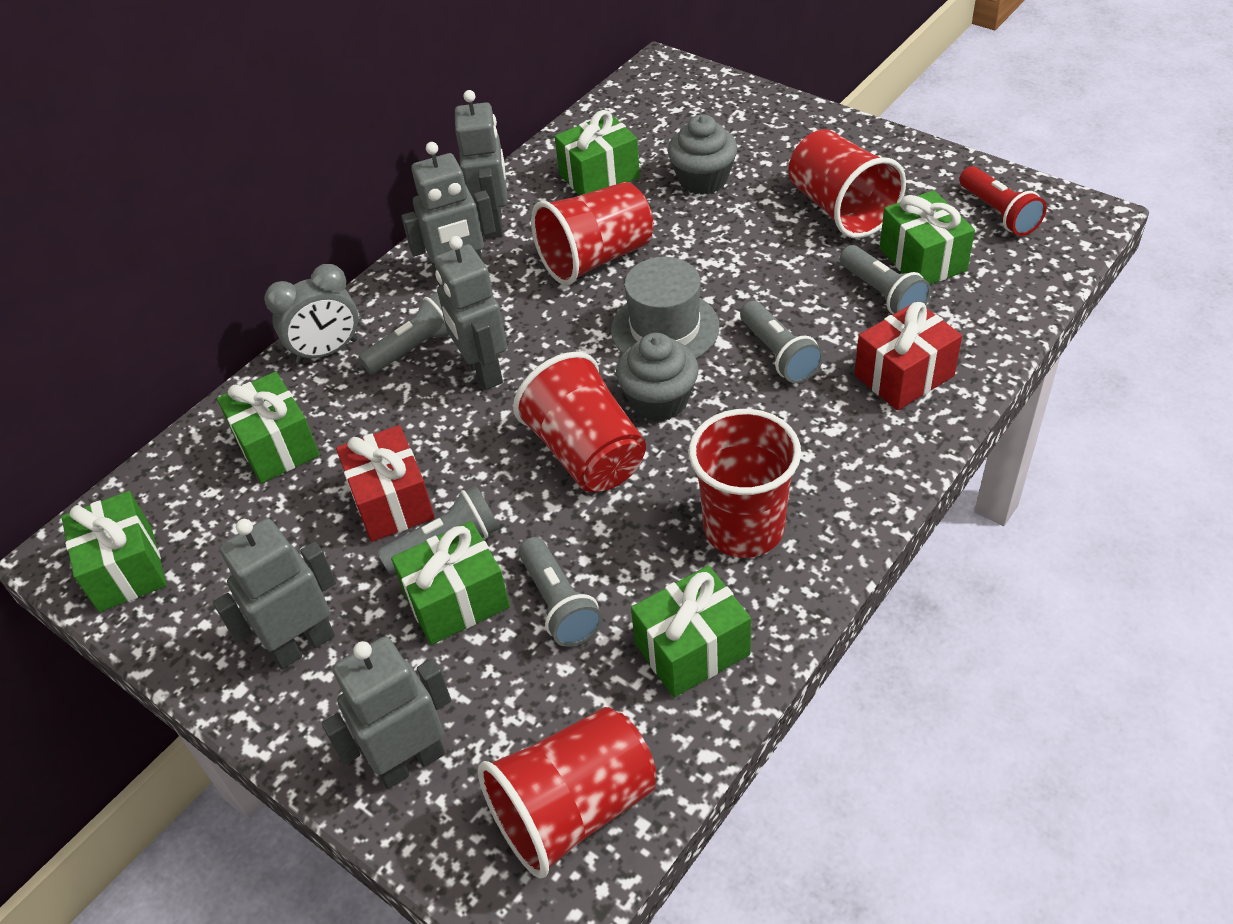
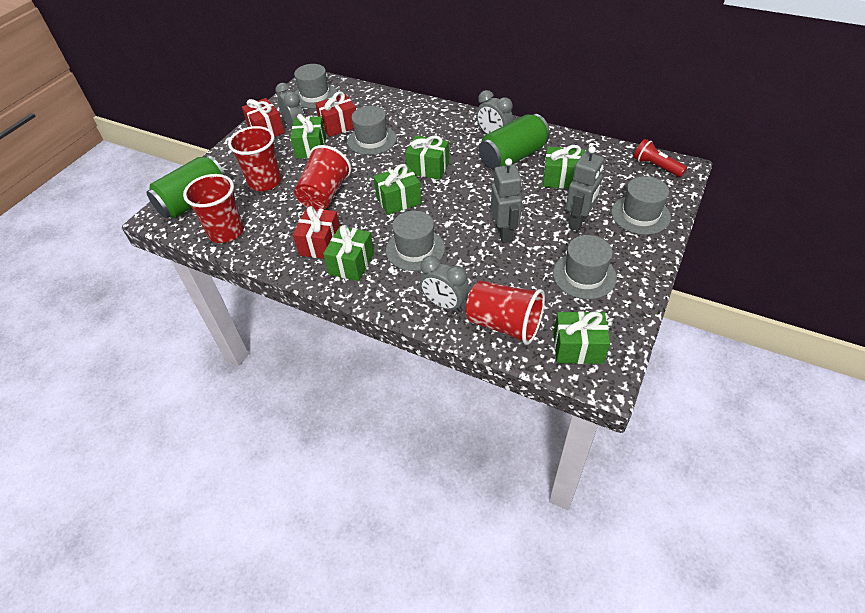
green can: none = 0 -> [147,155,226,218] [479,114,550,169] = 2
grey clock: [264,264,358,364] = 1 -> [275,83,305,130] [420,256,469,312] [476,90,513,134] = 3
grey cupcake: [616,333,699,421] [668,114,737,195] = 2 -> none = 0
grey flashlight: [358,292,450,375] [377,486,499,574] [519,537,603,647] [740,301,823,383] [840,245,931,314] = 5 -> none = 0
grey hat: [611,257,719,359] = 1 -> [294,64,337,108] [347,106,397,155] [386,211,445,271] [553,235,617,299] [611,176,671,235] = 5
grey robot: [213,518,336,669] [322,637,451,789] [402,142,496,286] [434,236,507,390] [455,90,508,239] = 5 -> [491,158,522,243] [566,146,604,231] = 2
red cup: [478,707,656,879] [513,352,646,492] [531,182,653,285] [689,409,801,558] [789,129,906,238] = 5 -> [183,174,244,243] [228,126,281,191] [294,145,351,209] [466,280,545,345] = 4
red gift: [336,425,435,542] [854,301,962,411] = 2 -> [242,98,285,137] [293,206,340,259] [315,91,356,137] = 3

